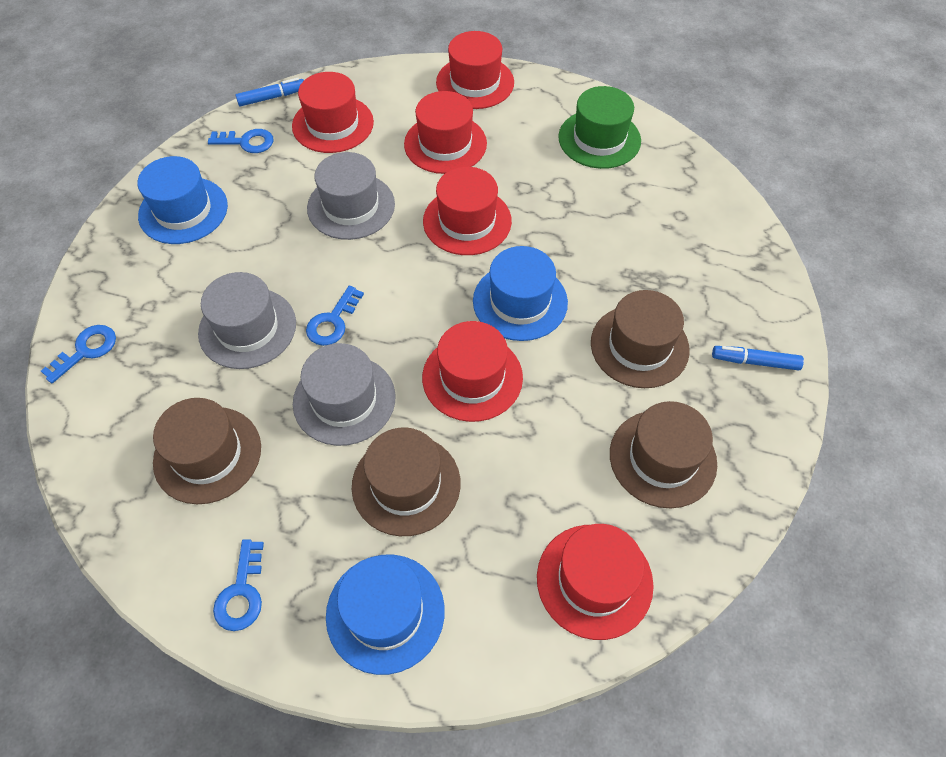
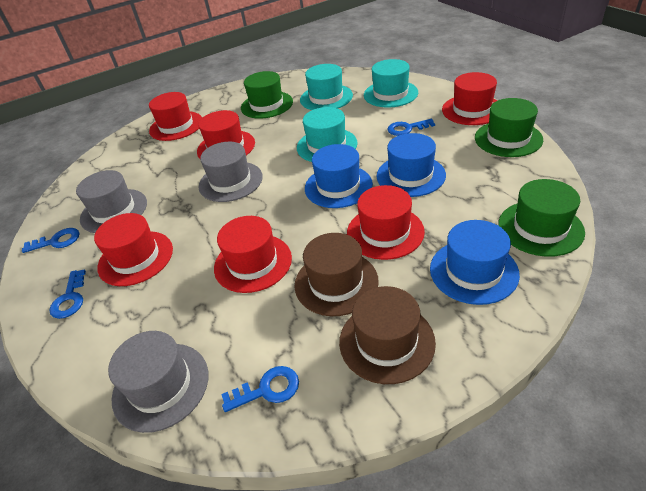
blue marker: [236,78,304,106] [712,346,804,370] = 2 -> none = 0
brown hat: [153,398,261,504] [352,428,461,536] [591,290,690,388] [610,401,717,508] = 4 -> [295,233,379,316] [339,286,436,384] = 2
green hat: [558,86,641,169] = 1 -> [241,71,293,119] [475,98,543,157] [498,179,585,257] = 3
turquoise hat: none = 0 -> [297,107,358,162] [300,64,353,110] [364,59,418,108] = 3

